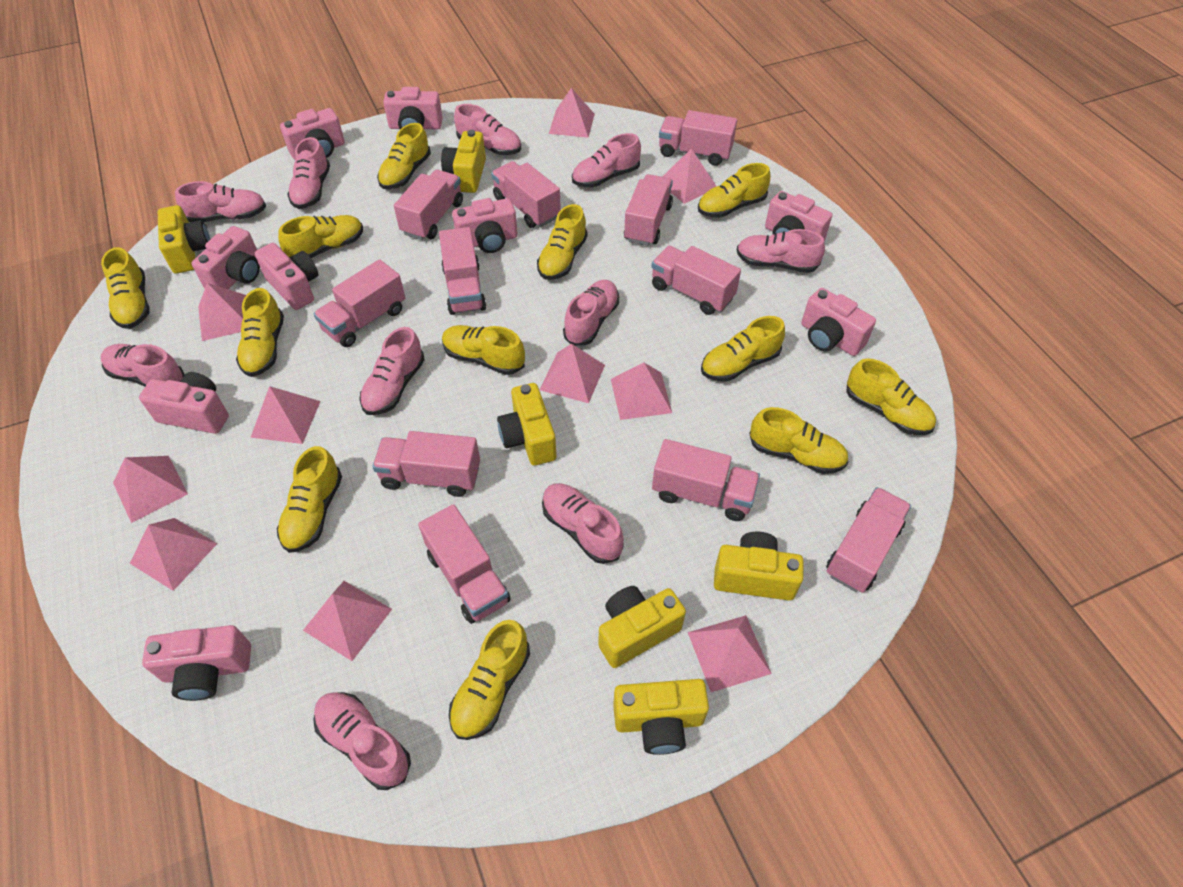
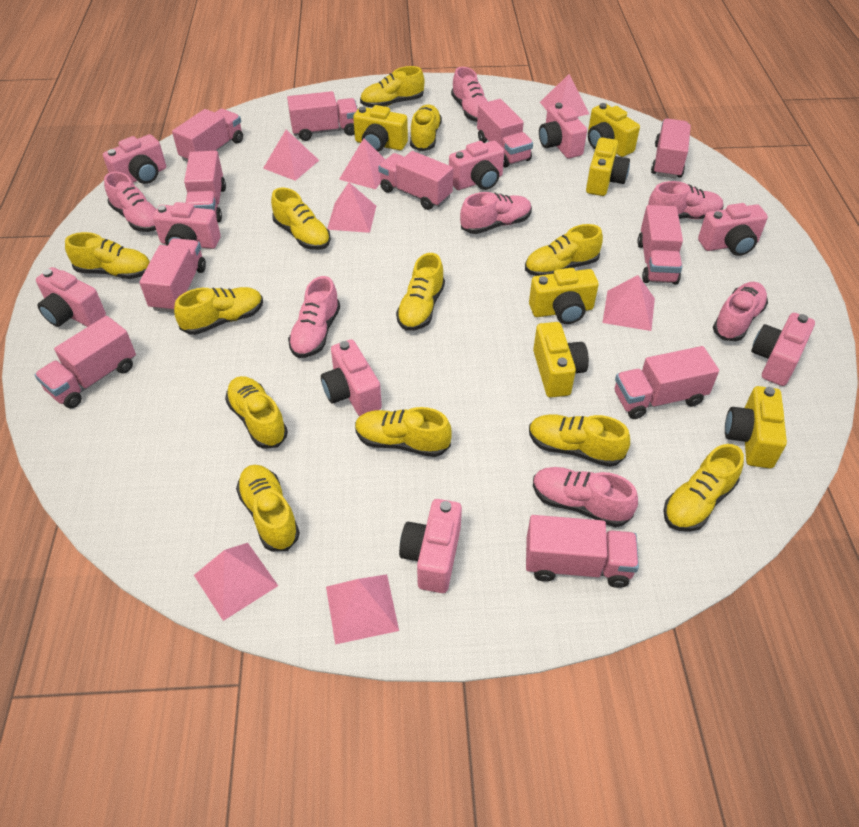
pink pyramid: [113,456,188,523] [130,518,217,591] [198,283,246,341] [250,386,321,444] [303,581,392,661] [540,344,605,403] [549,88,595,138] [611,362,672,420] [662,148,717,204] [688,615,772,692] = 10 -> [194,543,278,621] [263,130,319,181] [326,574,399,644] [327,182,376,233] [339,138,386,189] [540,74,589,117] [603,275,655,331] = 7
pink shoe: [101,344,185,387] [175,181,266,222] [287,137,330,209] [313,692,411,790] [359,327,425,415] [454,104,521,155] [542,483,624,564] [563,280,619,346] [572,133,641,187] [737,229,825,273] = 10 -> [104,172,156,232] [288,276,340,358] [451,67,488,122] [460,192,532,234] [533,467,638,527] [648,181,724,219] [713,282,768,341] = 7

